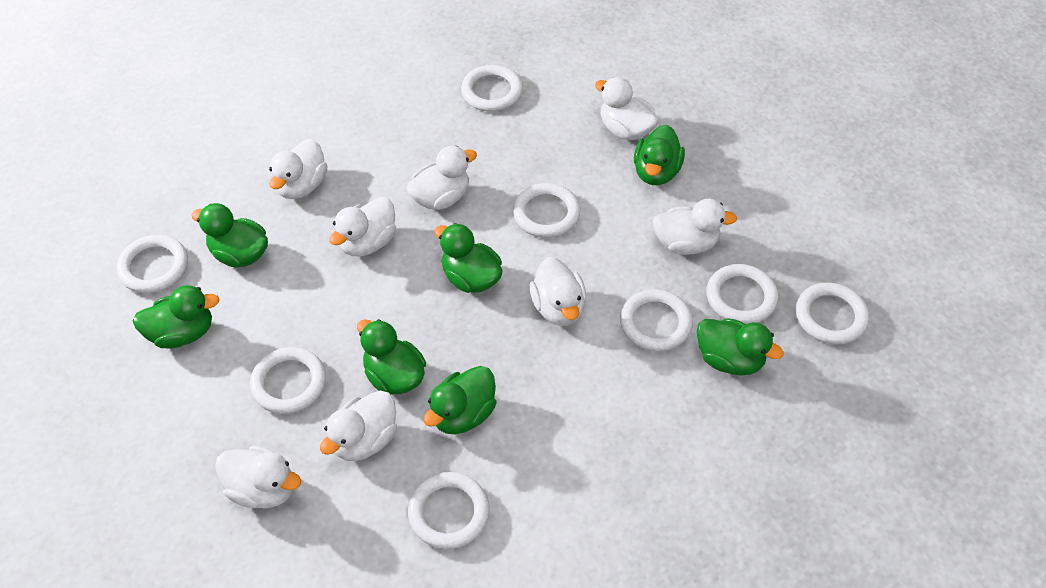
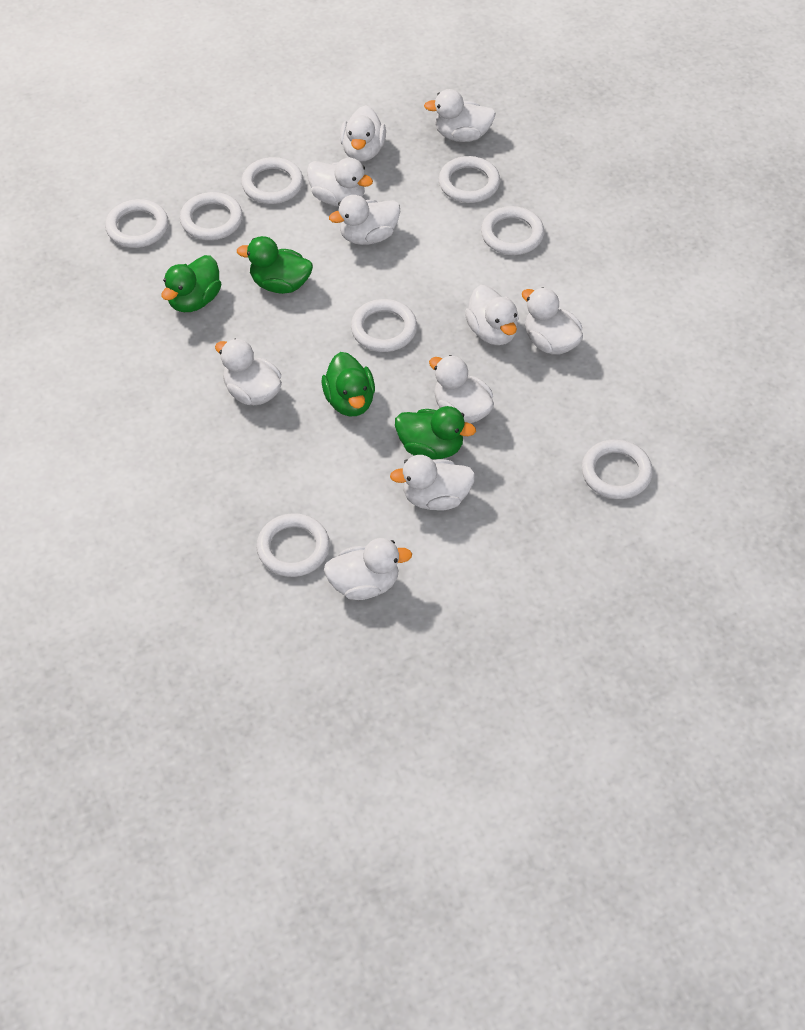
green duck: [133,285,220,349] [191,203,268,268] [357,319,426,394] [424,366,497,434] [434,223,503,293] [634,125,685,185] [697,318,784,376] = 7 -> [162,255,221,312] [237,236,313,294] [322,352,375,416] [395,406,476,459] = 4
white duck: [215,446,301,508] [269,139,327,199] [320,391,397,461] [329,197,396,256] [406,146,477,210] [530,257,586,326] [595,77,658,140] [653,199,737,255] = 8 -> [215,339,282,406] [307,158,373,207] [324,538,412,600] [329,195,400,245] [340,105,386,162] [390,455,475,511] [424,89,496,142] [429,355,494,423] [465,285,519,345] [522,287,583,355] = 10

